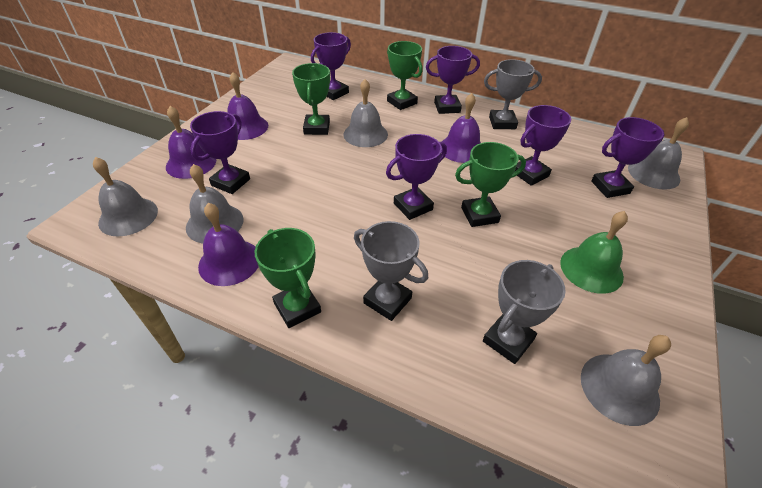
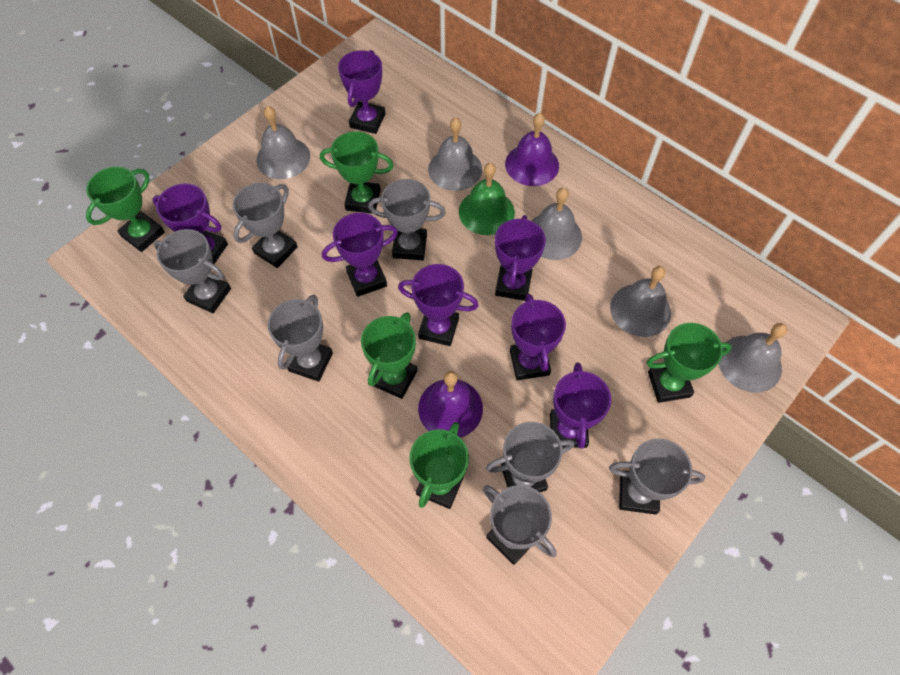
green trophy: [254,228,321,328] [292,63,330,135] [387,41,423,110] [455,142,526,227] = 4 -> [86,167,165,252] [320,131,394,214] [361,312,417,399] [409,422,469,509] [646,323,732,403] = 5
grey trophy: [354,221,428,321] [483,260,566,364] [484,59,542,129] = 3 -> [154,229,231,313] [233,183,298,268] [268,295,333,382] [368,179,446,260] [483,485,557,565] [486,422,575,492] [609,439,705,515] = 7
purple bell: [166,106,216,179] [198,203,259,286] [227,72,268,140] [441,93,481,163] = 4 -> [418,371,483,438] [505,113,559,186] = 2
purple trophy: [190,111,250,194] [311,32,351,100] [386,134,447,220] [426,46,480,114] [514,105,571,186] [591,117,665,198] = 6 -> [152,183,228,264] [322,213,398,297] [338,50,386,134] [398,264,479,346] [495,215,546,301] [510,294,566,380] [550,362,611,449] = 7

